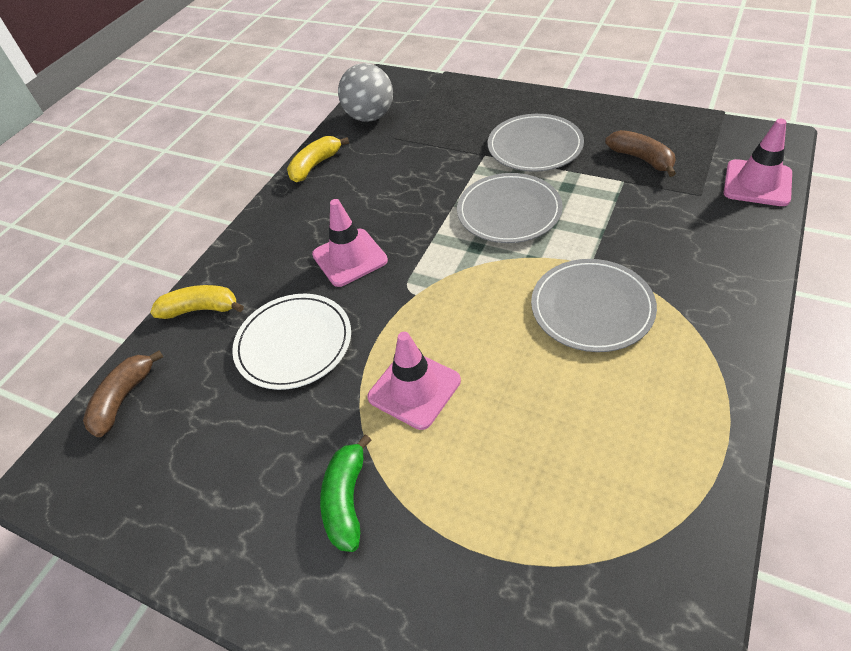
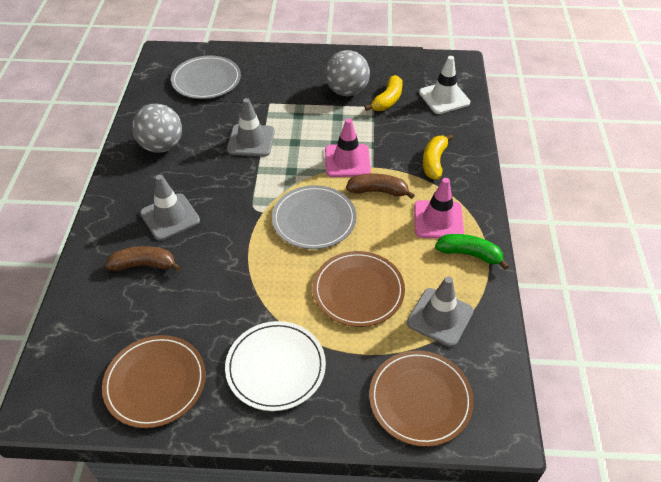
brown plate: none = 0 -> [102,335,206,428] [313,251,405,327] [369,350,474,447] = 3
grey ball: [338,63,393,122] = 1 -> [132,104,182,153] [325,50,370,96] = 2
grey plate: [457,173,563,243] [488,114,584,172] [531,259,657,352] = 3 -> [171,56,241,99] [272,185,356,249] = 2
grey traffic cone: none = 0 -> [140,175,200,241] [227,98,275,157] [407,276,474,347] = 3
pink traffic cone: [312,199,388,287] [367,332,461,430] [723,119,792,206] = 3 -> [325,118,371,177] [414,178,464,239] = 2
white traffic cone: none = 0 -> [419,56,470,114] = 1

